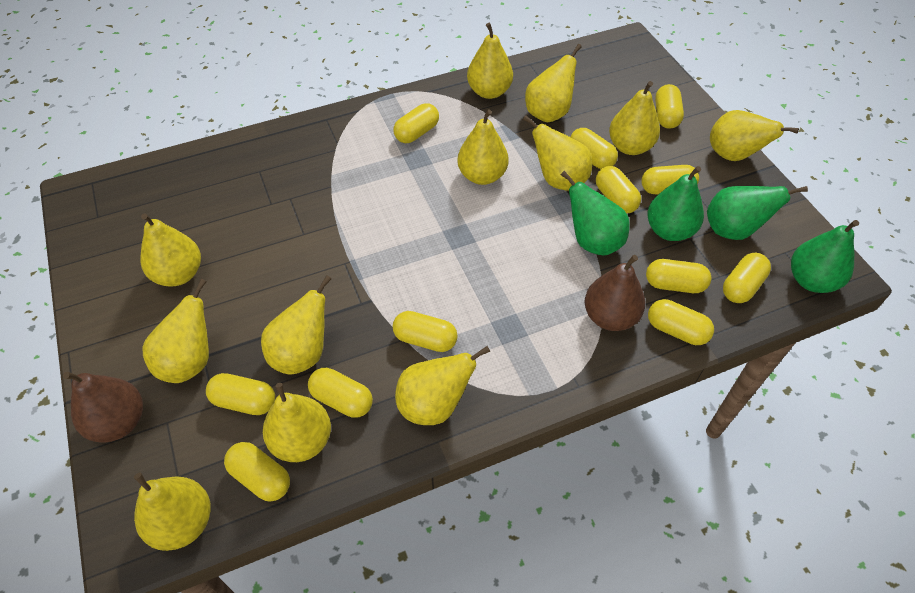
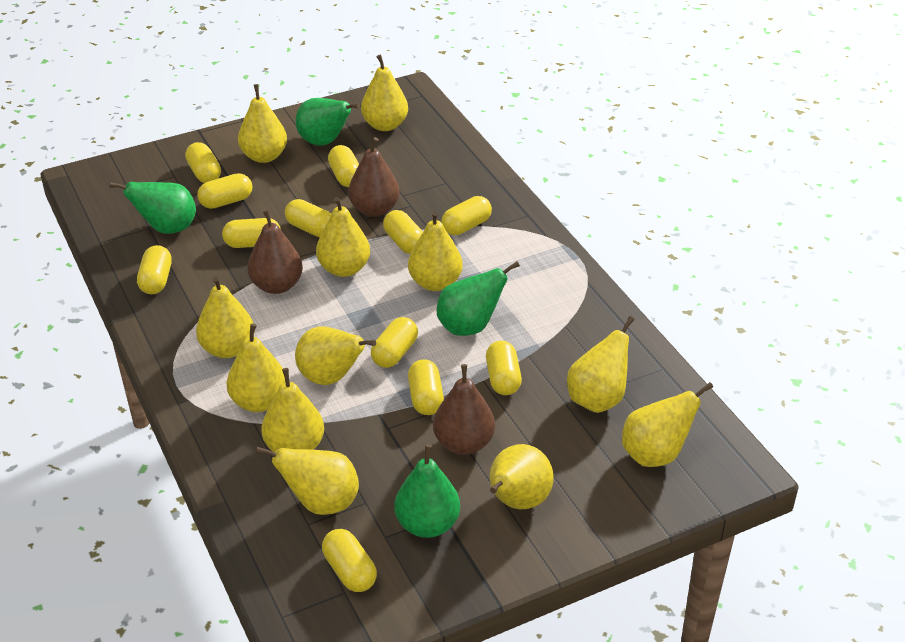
brown pear: [63,372,143,443] [585,255,645,331] = 2 -> [247,210,303,294] [348,137,400,217] [433,364,495,455] = 3

